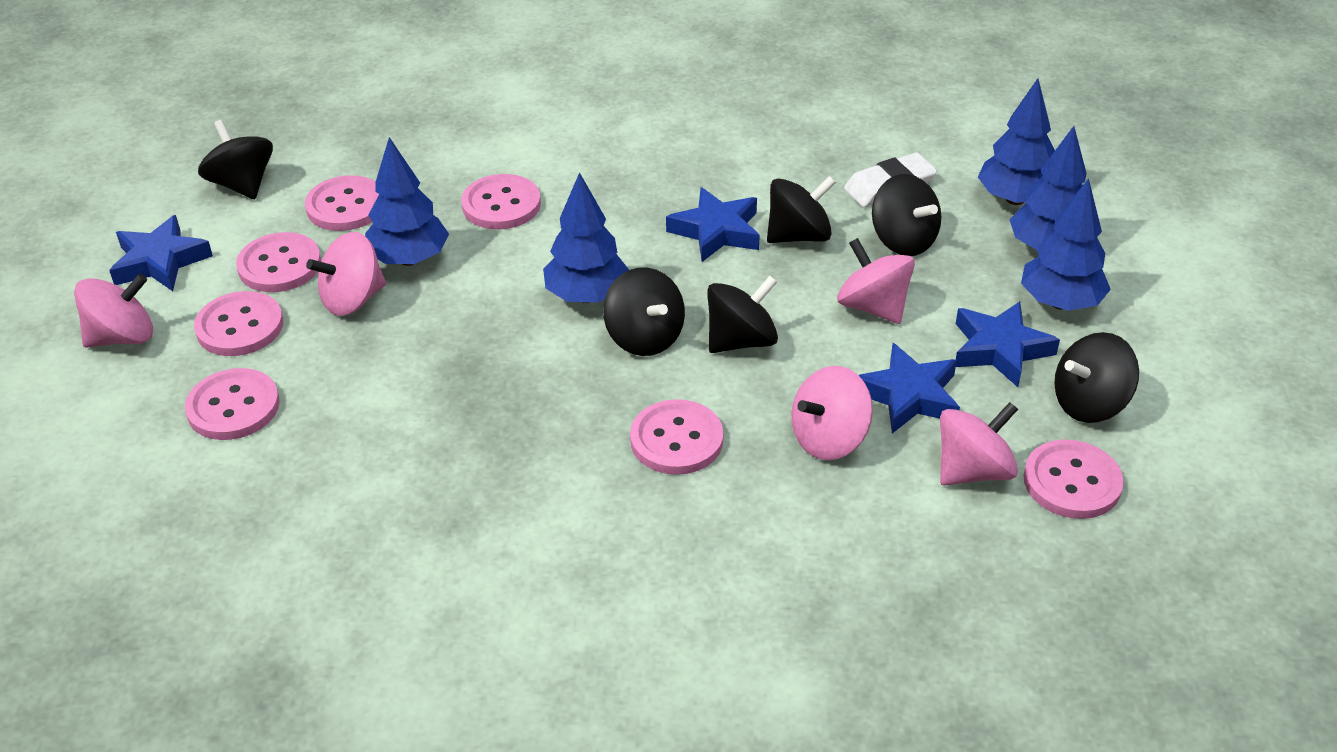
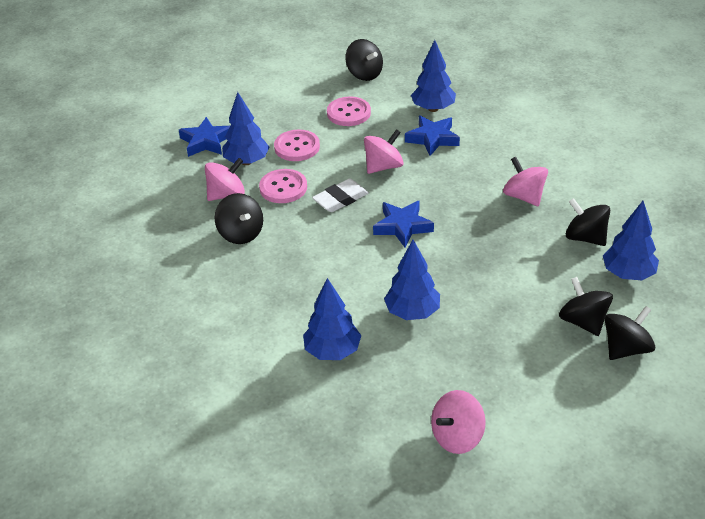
black spinning top: [198,120,273,199] [603,268,685,356] [707,276,778,353] [767,176,836,243] [872,174,941,256] [1054,332,1139,423] = 6 -> [215,193,263,244] [345,39,383,81] [559,277,613,336] [566,198,610,246] [605,306,655,360] = 5
blue star: [109,215,213,291] [666,187,760,262] [859,343,960,433] [956,301,1060,387] = 4 -> [179,117,230,157] [373,201,434,247] [405,116,460,156] = 3
pink button: [185,368,280,440] [194,291,283,356] [236,232,321,292] [305,175,379,231] [461,174,541,229] [630,399,724,475] [1023,440,1124,519] = 7 -> [259,169,307,203] [274,130,320,161] [327,97,371,126] = 3
pink spinning top: [74,274,153,348] [306,232,386,316] [791,366,873,460] [837,238,915,324] [940,402,1018,486] = 5 -> [205,158,245,201] [364,129,404,174] [431,390,486,454] [503,157,548,206] = 4

